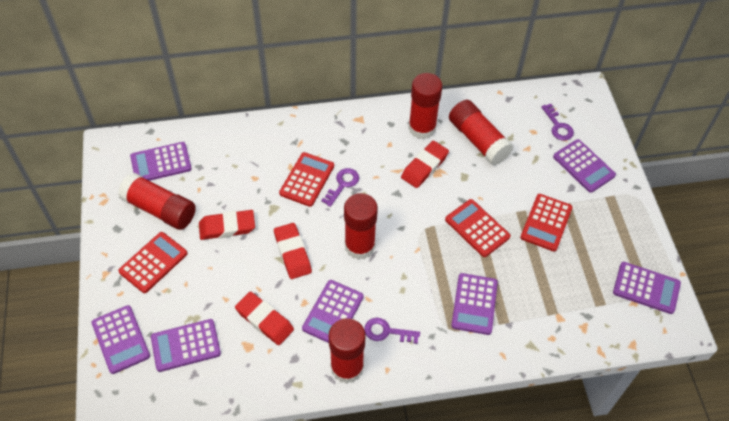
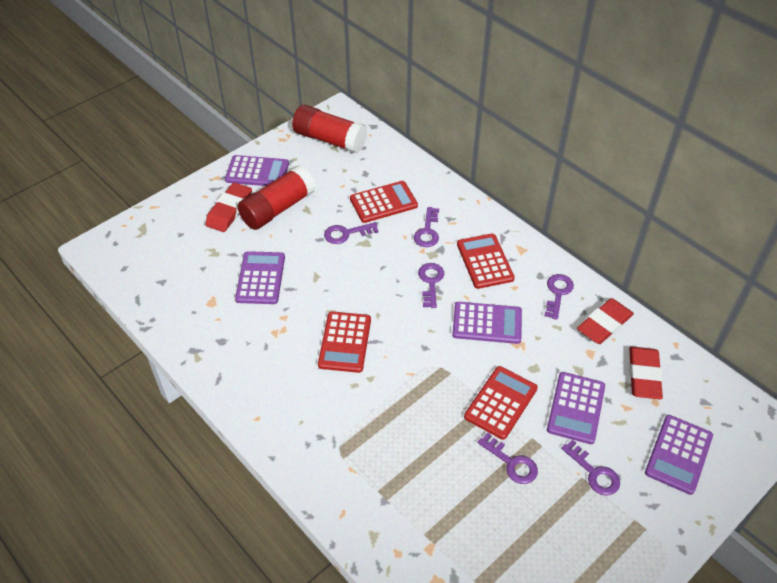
purple calculator: [92,305,150,374] [130,142,192,181] [151,319,221,372] [302,280,364,343] [451,273,498,335] [553,139,616,193] [613,262,681,314] = 7 -> [225,155,289,186] [235,251,285,304] [452,302,522,344] [547,372,605,444] [645,415,713,495] = 5
purple key: [321,168,359,207] [364,318,420,344] [541,104,574,141] = 3 -> [324,222,379,244] [414,207,439,247] [418,263,444,308] [478,433,538,484] [544,274,574,320] [561,439,620,496] = 6
red eraser: [199,210,255,240] [235,292,294,345] [274,223,312,279] [401,141,449,188] = 4 -> [205,182,252,232] [577,298,634,344] [629,347,663,399] = 3
red glue stick: [118,173,196,230] [329,318,365,384] [344,193,378,260] [408,73,442,139] [449,100,514,165] = 5 -> [238,165,315,230] [292,105,367,153] = 2

